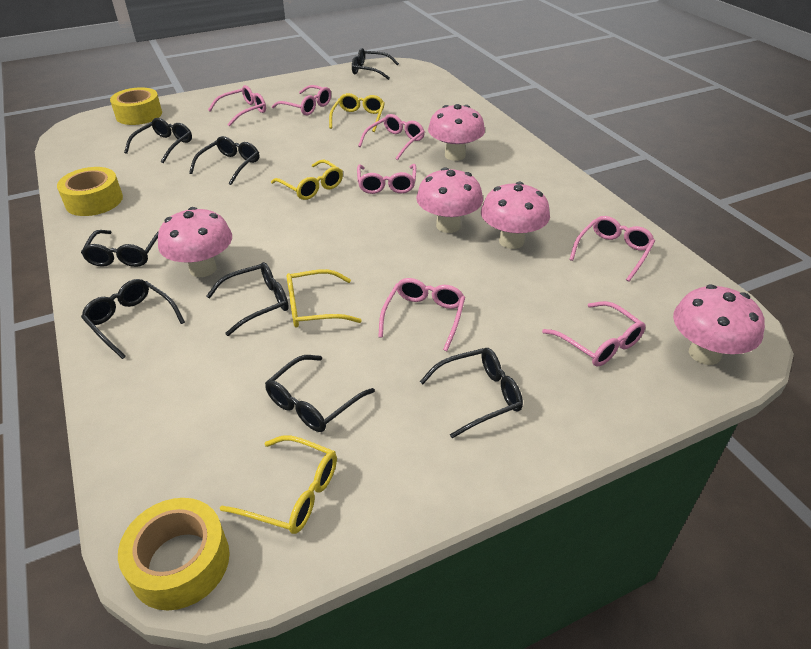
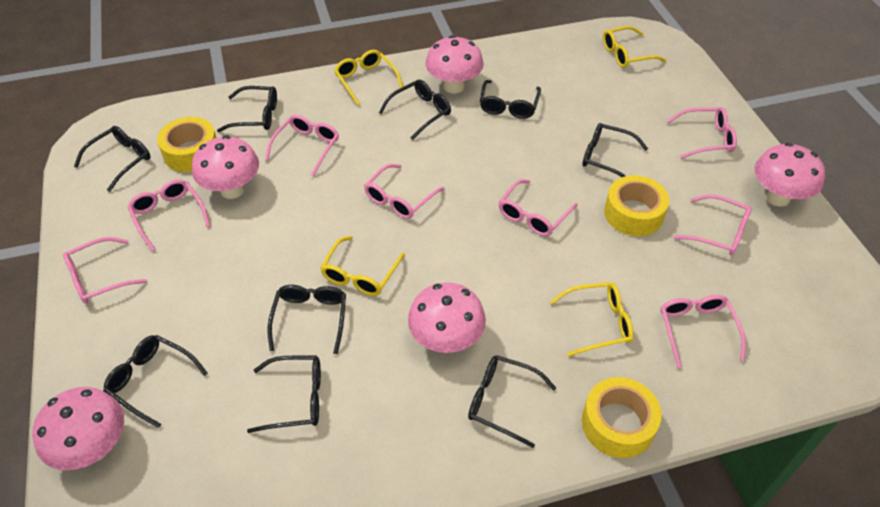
black glasses: [81,230,159,267] [81,279,185,359] [124,118,192,163] [189,136,259,185] [206,262,289,336] [265,355,375,432] [352,48,399,80] [420,348,523,438] = 8 -> [74,126,151,192] [103,335,208,428] [217,86,277,132] [247,356,321,433] [267,285,346,354] [379,80,451,140] [468,355,556,448] [480,80,541,119] [583,123,648,177] = 9
pink glasses: [208,85,266,127] [272,85,331,115] [357,164,416,194] [358,114,425,160] [378,278,465,351] [542,301,645,367] [569,216,655,282] = 7 -> [63,237,147,304] [128,179,210,251] [265,115,339,176] [364,164,444,219] [499,179,578,236] [661,295,746,368] [667,107,737,158] [674,194,752,255] = 8

